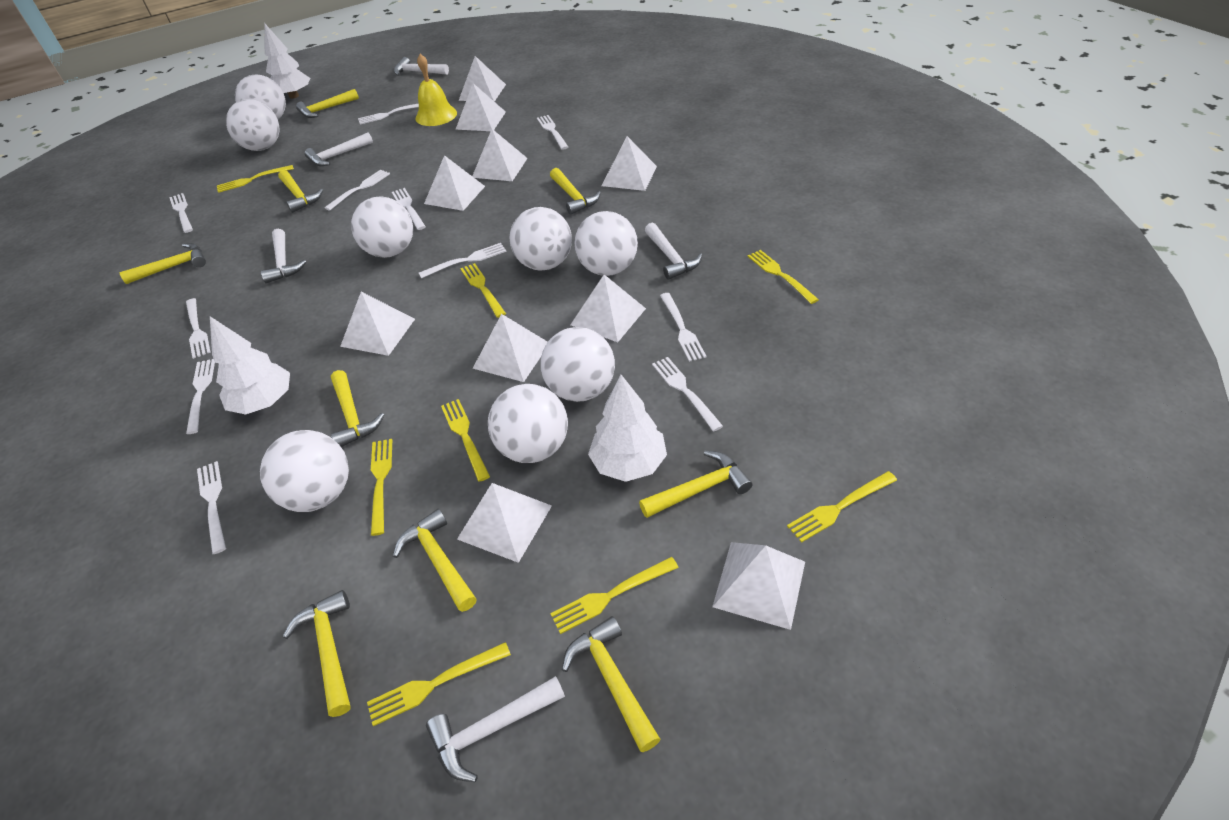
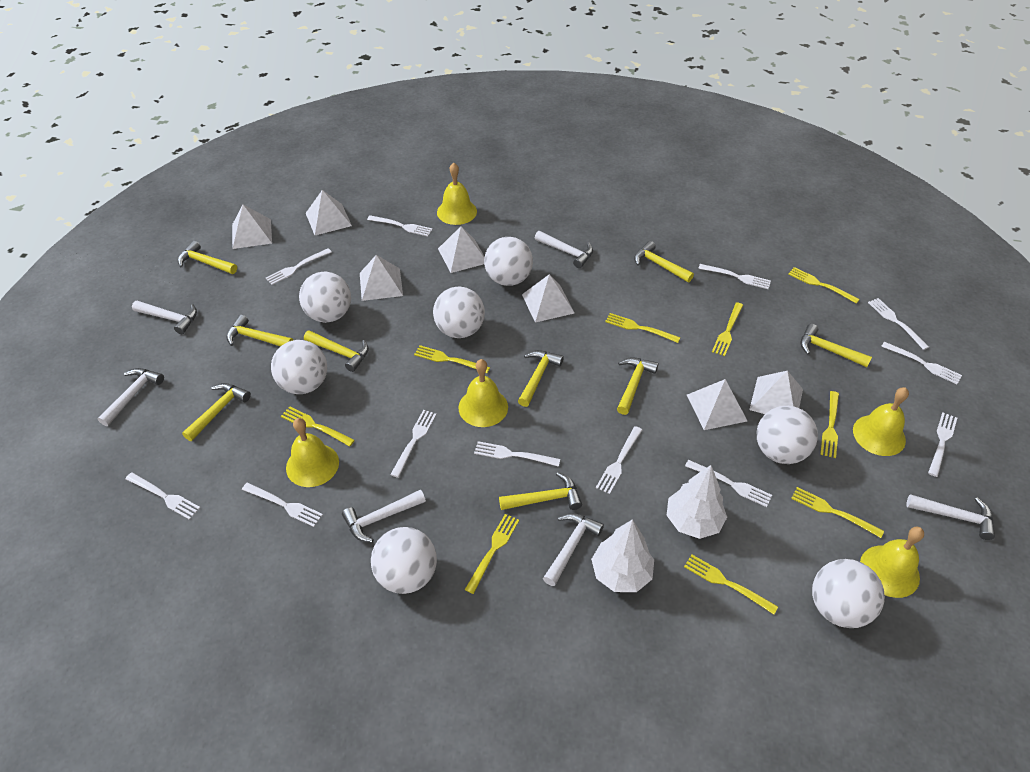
white ball: [226,99,280,151] [235,74,286,119] [260,430,349,512] [351,196,413,258] [488,384,568,463] [510,207,572,271] [541,327,615,402] [574,211,638,276] = 8 -> [271,340,327,394] [299,271,351,323] [371,527,437,594] [433,286,485,338] [484,237,533,286] [757,406,818,464] [812,559,885,628] = 7
white fork: [169,193,193,233] [186,298,211,359] [186,359,215,434] [197,461,226,554] [325,170,390,211] [358,103,419,125] [392,188,426,230] [419,243,507,279] [537,115,568,150] [652,357,723,431] [660,293,707,362] = 11 -> [125,472,200,520] [242,483,323,527] [266,248,332,285] [367,215,433,237] [390,410,437,478] [474,441,560,467] [596,426,642,494] [685,460,772,507] [698,264,771,289] [868,298,929,350] [881,342,962,384] [928,412,957,477] = 12
white hammer: [261,229,306,283] [305,133,373,166] [394,57,449,76] [426,676,565,782] [645,223,702,280] = 5 -> [97,368,164,426] [132,301,197,334] [342,490,426,542] [535,231,593,268] [543,513,604,586] [906,494,995,540] = 6
white pyramid: [340,292,415,356] [424,155,485,211] [455,83,506,131] [457,483,552,563] [459,56,506,102] [472,129,527,181] [473,314,547,382] [570,275,646,342] [602,136,657,191] [712,542,805,630] = 10 -> [232,204,272,249] [306,190,352,235] [360,255,403,301] [438,226,485,273] [522,274,574,323] [687,379,747,430] [749,371,803,414] = 7
white tree: [210,317,290,415] [264,23,310,99] [588,375,667,482] = 3 -> [591,519,654,592] [667,465,727,539] = 2
yellow bell: [416,54,457,126] = 1 -> [286,418,339,487] [437,163,477,225] [458,359,508,427] [853,387,909,456] [860,527,924,598] = 5
yellow fork: [217,165,294,193] [367,642,511,726] [371,439,392,536] [441,399,490,482] [460,263,506,318] [550,557,679,634] [748,250,819,304] [787,471,897,543] = 8 -> [281,407,355,447] [414,345,490,373] [465,514,519,594] [605,313,680,343] [684,555,778,614] [712,302,743,356] [788,267,860,304] [791,487,884,538] [820,391,839,458] = 9

